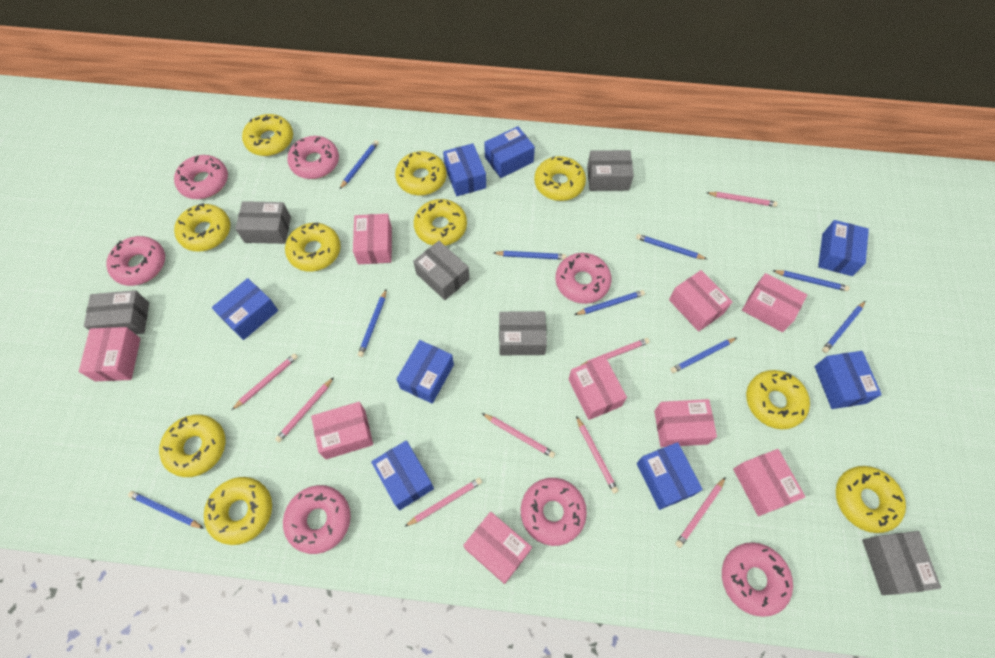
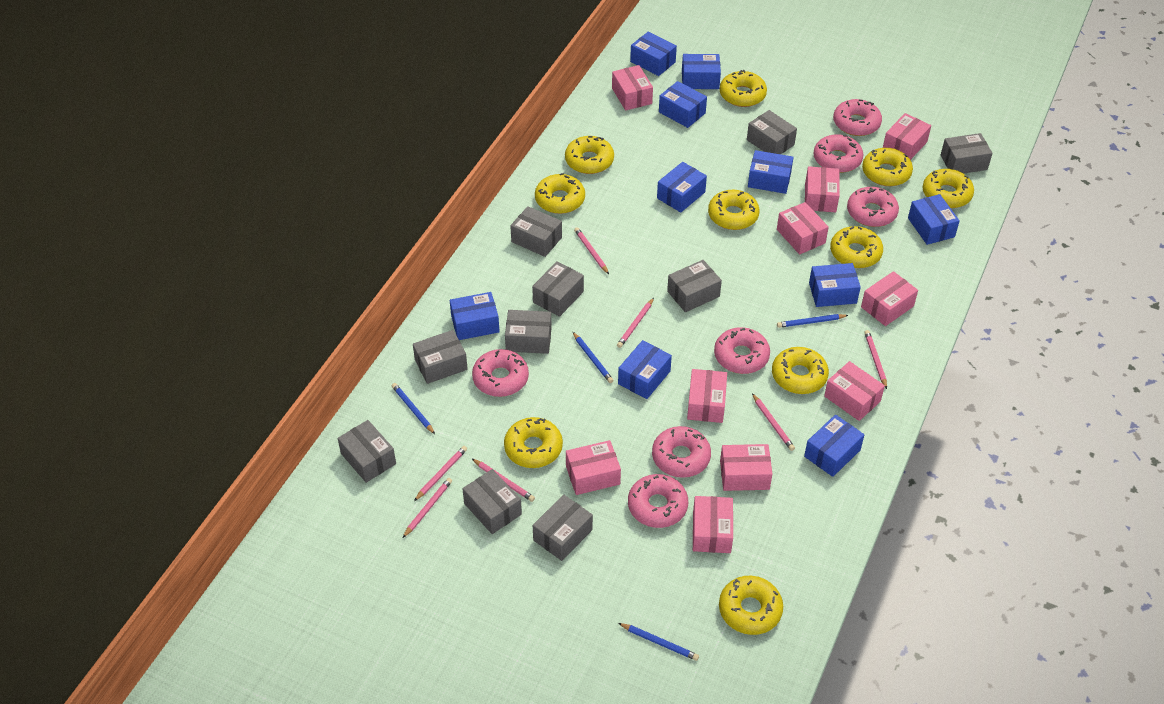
blue box: [212,278,278,340] [371,440,434,510] [396,340,454,404] [443,143,486,196] [484,126,535,178] [637,442,703,510] [815,351,882,409] [818,220,869,276] = 8 -> [450,292,500,340] [618,340,672,399] [630,32,677,76] [657,162,707,213] [659,81,707,128] [682,54,721,89] [748,150,794,194] [804,415,864,477] [809,263,861,307] [908,194,960,245] = 10
blue pencil: [128,491,204,529] [340,140,379,189] [358,290,386,357] [494,251,566,260] [574,290,645,315] [636,234,707,259] [670,338,736,373] [772,270,850,291] [822,301,865,353] = 9 -> [392,383,435,434] [573,332,614,383] [618,623,699,661] [777,314,848,328] = 4
grey box: [84,290,149,334] [235,201,291,244] [413,241,470,300] [499,311,547,355] [587,150,634,191] [862,531,941,595] = 6 -> [337,420,396,483] [413,330,468,384] [462,469,522,534] [505,310,552,354] [510,206,562,257] [532,261,584,317] [533,495,593,561] [667,260,722,312] [747,110,797,154] [941,133,993,174] = 10
pink box: [79,327,141,381] [311,402,373,459] [353,214,392,264] [463,512,532,584] [569,356,627,420] [654,399,717,447] [669,270,732,332] [733,449,805,516] [742,273,807,332] = 9 -> [566,440,621,495] [612,65,653,111] [687,369,727,423] [693,496,733,553] [720,444,772,491] [777,202,829,254] [805,166,840,213] [824,361,885,421] [861,271,918,326] [883,113,931,160] = 10
pink pencil: [232,353,298,410] [275,377,334,443] [404,478,482,527] [482,413,555,458] [576,416,618,493] [580,338,649,366] [675,477,726,548] [706,192,778,207] = 8 -> [403,478,452,538] [414,446,467,501] [472,459,535,502] [574,227,609,274] [617,298,654,348] [752,393,795,451] [864,330,887,389] = 7

